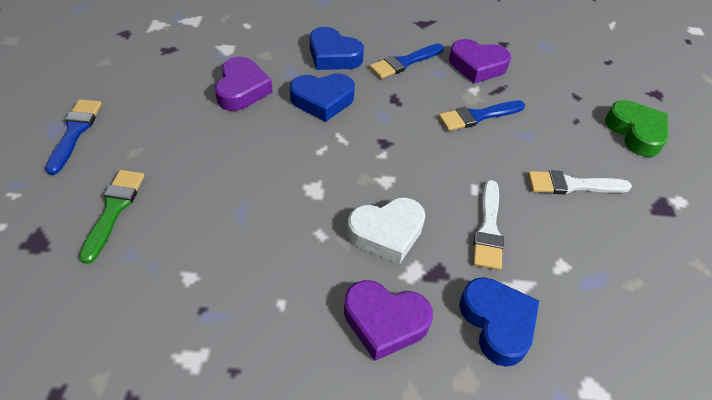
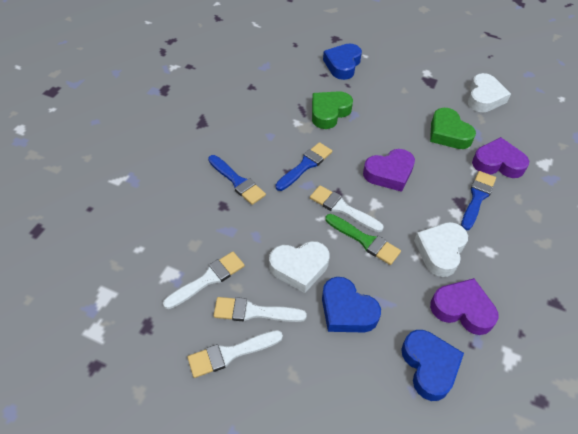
green heart: [605,100,668,157] = 1 -> [312,91,353,129] [430,108,476,149] = 2
white brush: [473,180,504,270] [528,170,632,194] = 2 -> [163,252,245,309] [187,330,283,378] [213,297,307,322] [310,185,384,232] = 4
white heart: [347,197,426,264] = 1 -> [269,241,330,293] [414,222,468,277] [468,73,511,112] = 3

